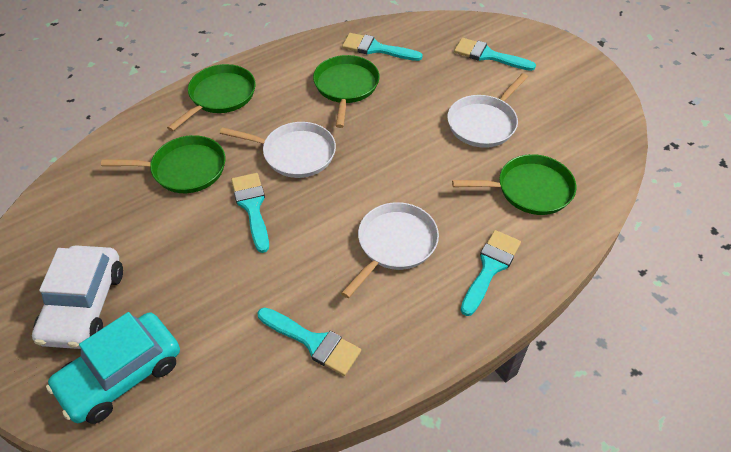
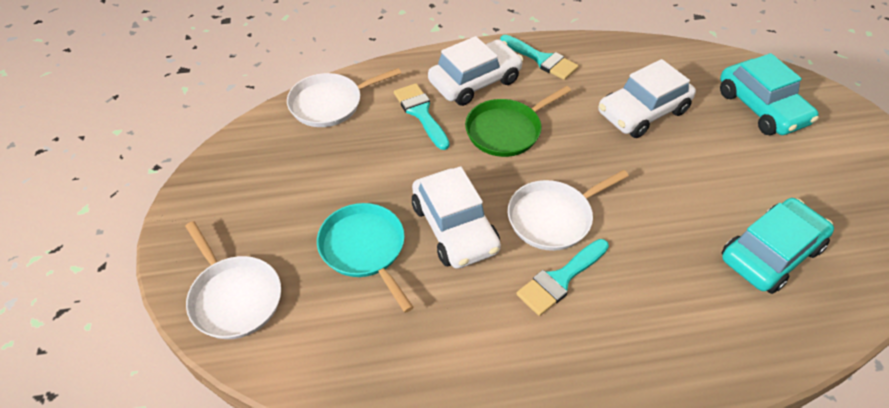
green pan: [101,135,225,193] [167,64,256,131] [313,55,380,128] [452,154,576,215] = 4 -> [465,86,571,157] = 1
turquoise brush: [231,173,269,253] [258,307,361,376] [342,33,423,61] [454,38,536,71] [460,230,521,316] = 5 -> [394,83,450,150] [500,35,578,80] [516,239,609,316] = 3
turquoise car: [46,312,180,424] = 1 -> [720,53,819,135] [722,198,834,294] = 2
turquoise pan: none = 0 -> [317,203,414,313] = 1
white car: [32,245,123,349] = 1 -> [412,166,501,269] [428,36,523,106] [598,59,696,138] = 3

